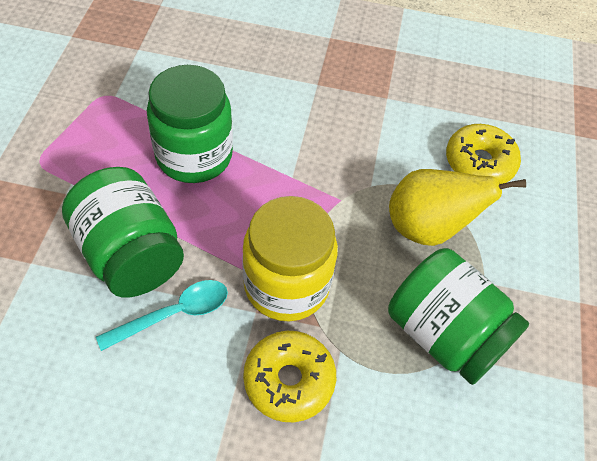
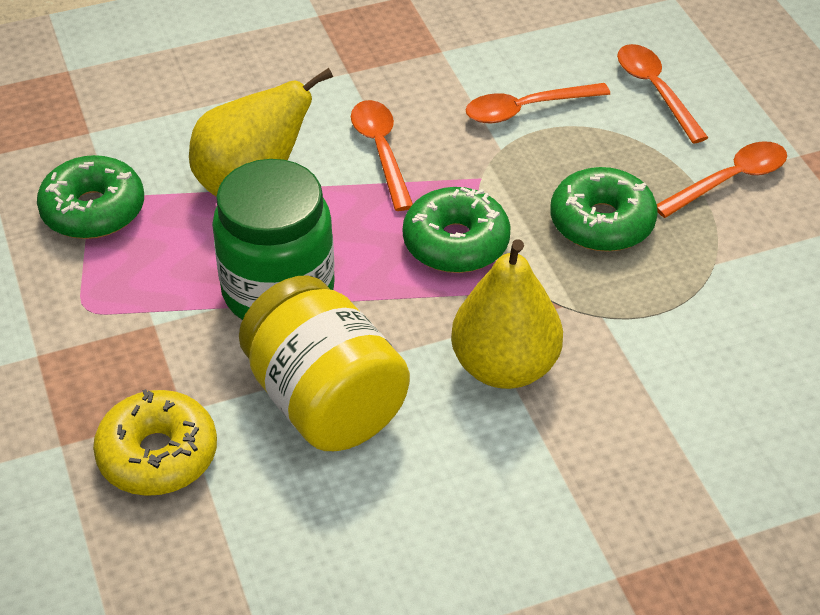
green donut: none = 0 -> [37,155,144,239] [403,187,511,273] [550,167,658,252] = 3
green jar: [62,167,184,297] [147,65,233,183] [388,248,529,385] = 3 -> [212,159,335,320] = 1
orange spoon: none = 0 -> [351,100,413,211] [465,83,610,123] [617,44,708,144] [657,141,787,218] = 4
turquoise spoon: [96,280,228,351] = 1 -> none = 0
yellow donut: [243,331,336,422] [446,124,521,184] = 2 -> [93,389,217,496] = 1
yellow pear: [389,169,526,246] = 1 -> [189,68,333,196] [451,239,563,389] = 2

